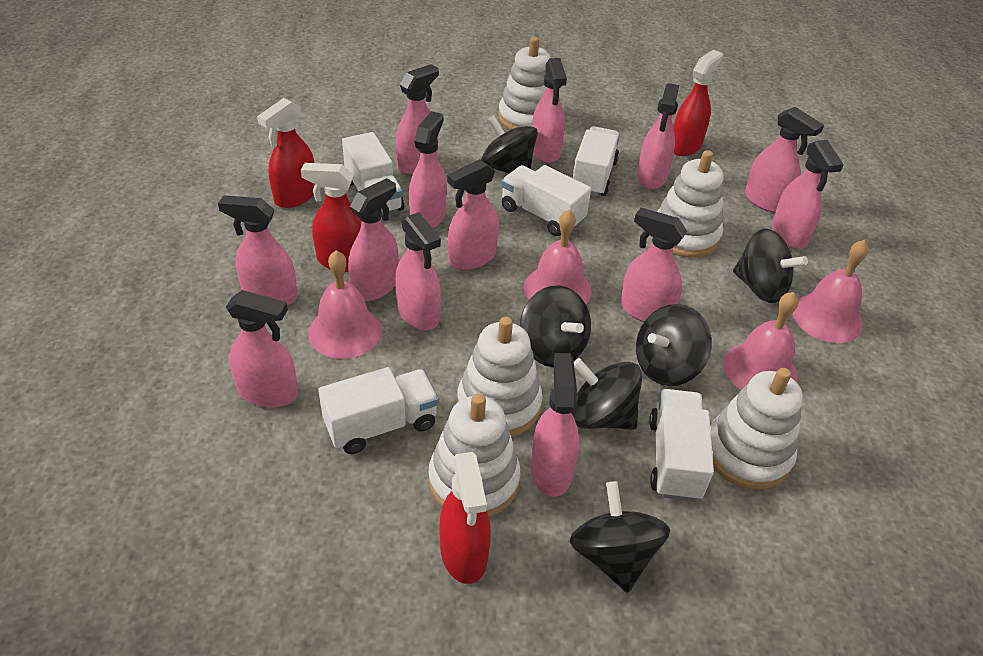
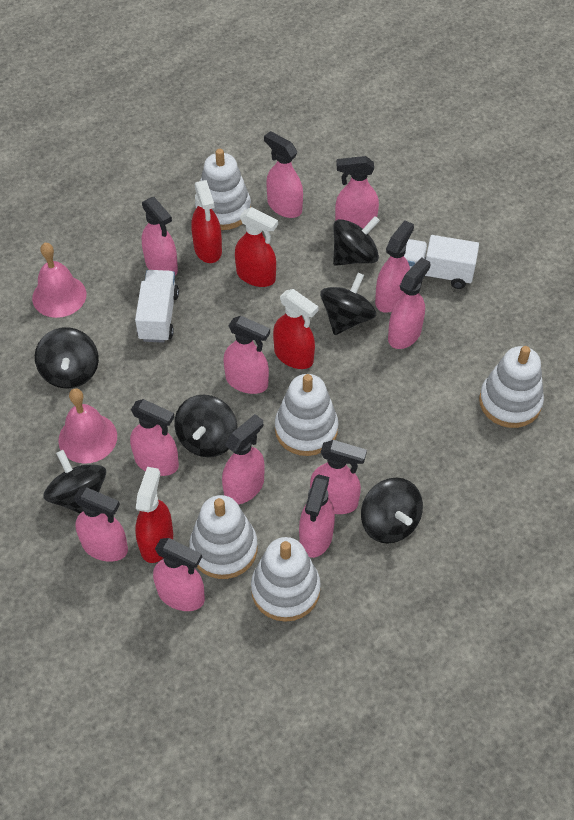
pink bell: [308,251,382,359] [524,210,592,304] [723,292,798,390] [793,240,869,343] = 4 -> [32,243,86,318] [58,388,117,464] = 2
pink spray bottle: [218,195,298,305] [226,290,298,408] [348,178,399,301] [395,212,441,330] [396,64,439,174] [409,111,447,229] [447,159,499,270] [530,353,579,497] [532,58,567,163] [621,208,687,322] [637,83,679,189] [745,107,824,213] [772,140,844,249] = 13 -> [74,487,128,562] [130,399,179,476] [142,197,178,276] [153,538,205,611] [222,414,265,505] [224,316,270,394] [264,131,303,218] [299,474,335,558] [310,440,367,514] [335,156,379,229] [375,220,414,313] [388,257,430,349] = 12
white truck: [318,367,439,454] [342,132,404,212] [501,165,591,236] [571,126,620,197] [649,389,714,501] = 5 -> [135,270,179,343] [404,235,479,289] = 2

